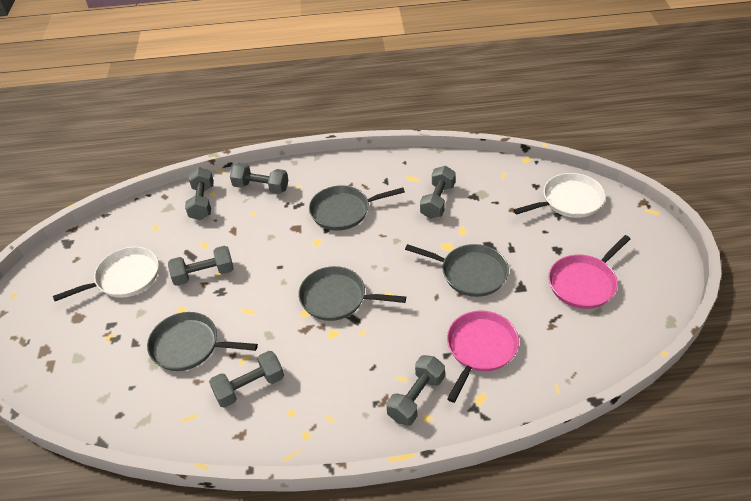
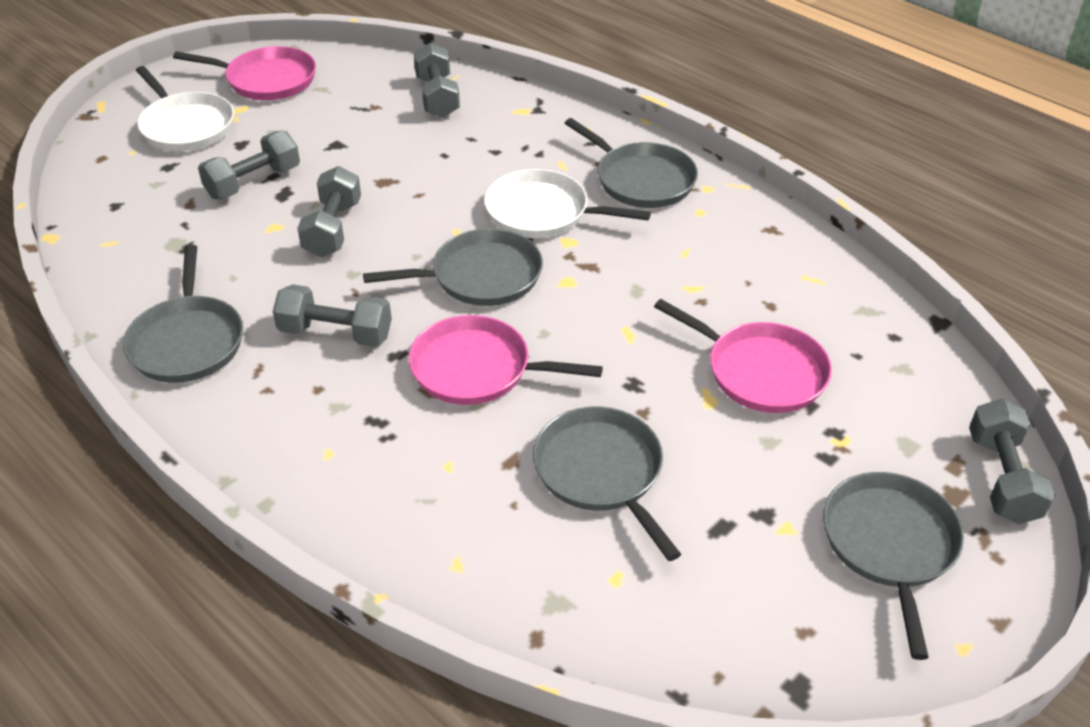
grey dumbbell: [168,246,234,286] [185,167,214,220] [209,351,284,408] [230,163,288,194] [386,355,445,426] [420,166,456,219] = 6 -> [198,130,300,199] [273,284,392,347] [298,166,361,257] [414,43,460,118] [969,399,1055,524] = 5
grey pan: [147,312,258,371] [298,266,406,321] [309,185,405,231] [405,244,509,297] = 4 -> [123,245,243,383] [363,229,543,306] [533,406,681,561] [565,118,698,208] [823,472,964,660] = 5
pink pan: [447,311,519,403] [549,235,630,309] = 2 -> [173,46,316,100] [408,315,603,405] [654,299,832,413] = 3

